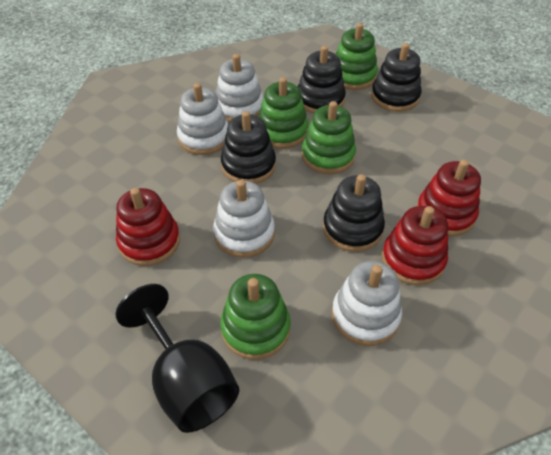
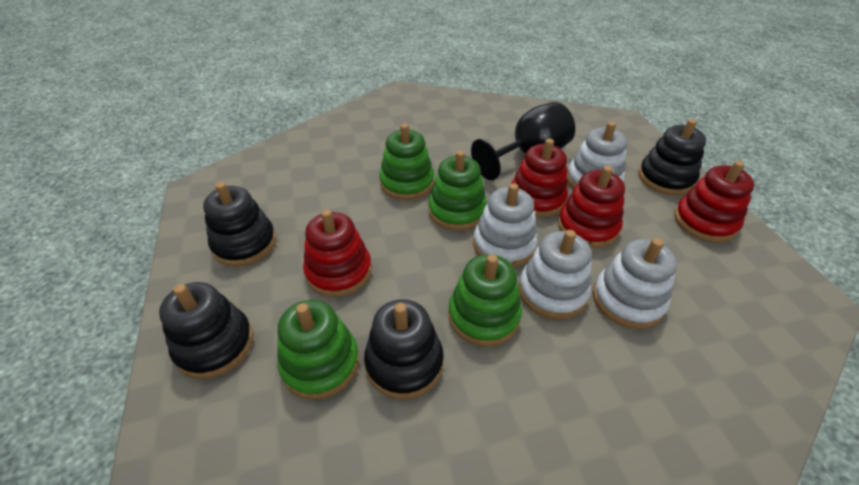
red stacking toy: [116,188,180,266] [382,206,448,285] [417,160,481,236] = 3 -> [303,210,372,297] [511,139,568,217] [558,166,625,248] [674,161,754,243] = 4

